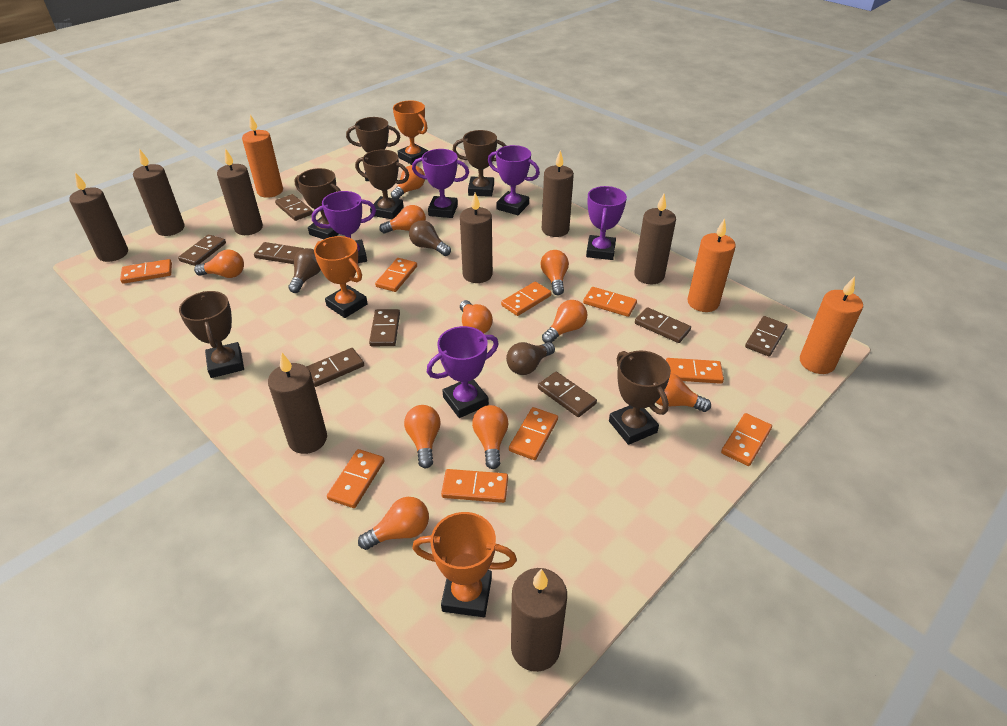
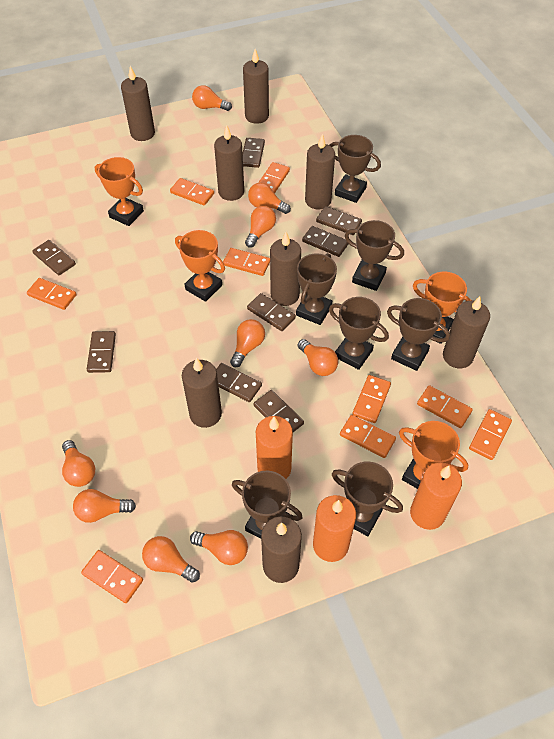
brown light bulb: [288,248,321,293] [409,220,451,256] [506,342,555,375] = 3 -> none = 0
brown trophy: [179,291,244,378] [294,168,341,239] [346,117,400,181] [355,150,409,219] [453,130,506,197] [609,351,671,445] = 6 -> [232,470,303,539] [296,253,337,325] [329,135,381,203] [329,297,389,370] [332,462,403,536] [345,220,404,291] [387,298,450,371] = 7
orange light bulb: [194,249,244,278] [358,497,429,550] [379,205,426,233] [391,165,425,199] [404,405,441,468] [460,300,493,333] [472,405,508,469] [541,250,569,295] [542,300,587,343] [656,373,711,412] = 10 -> [62,440,95,487] [73,489,136,523] [142,536,200,583] [190,530,248,565] [192,85,232,111] [230,319,265,367] [245,206,276,248] [248,182,291,214] [298,339,338,376] = 9
orange trophy: [314,236,368,318] [393,101,428,165] [412,512,517,617] = 3 -> [95,157,144,226] [175,230,225,302] [399,421,468,489] [413,272,472,344] = 4
purple trophy: [312,191,376,263] [412,149,469,218] [427,326,499,418] [488,145,540,215] [586,186,627,260] = 5 -> none = 0

